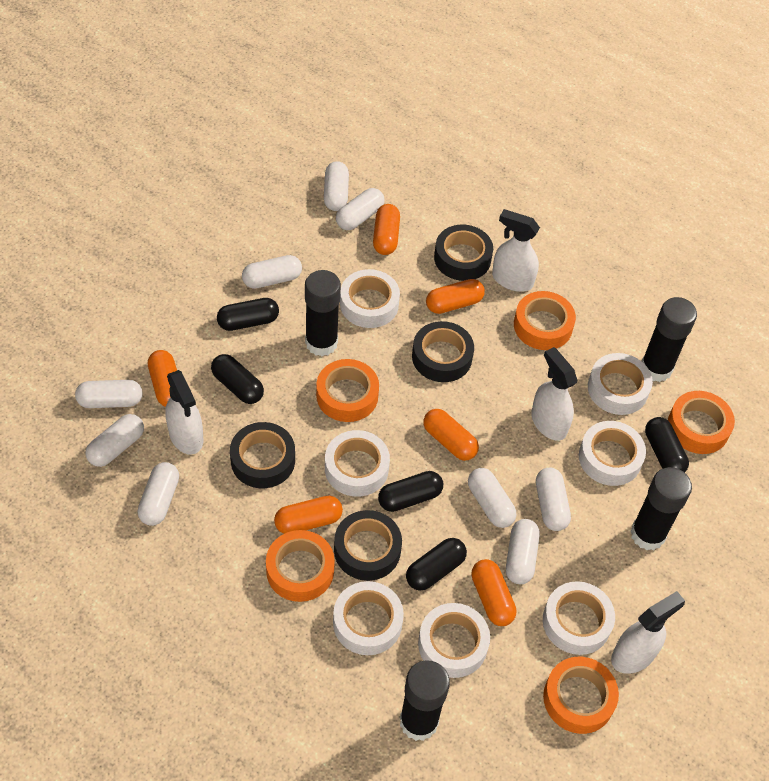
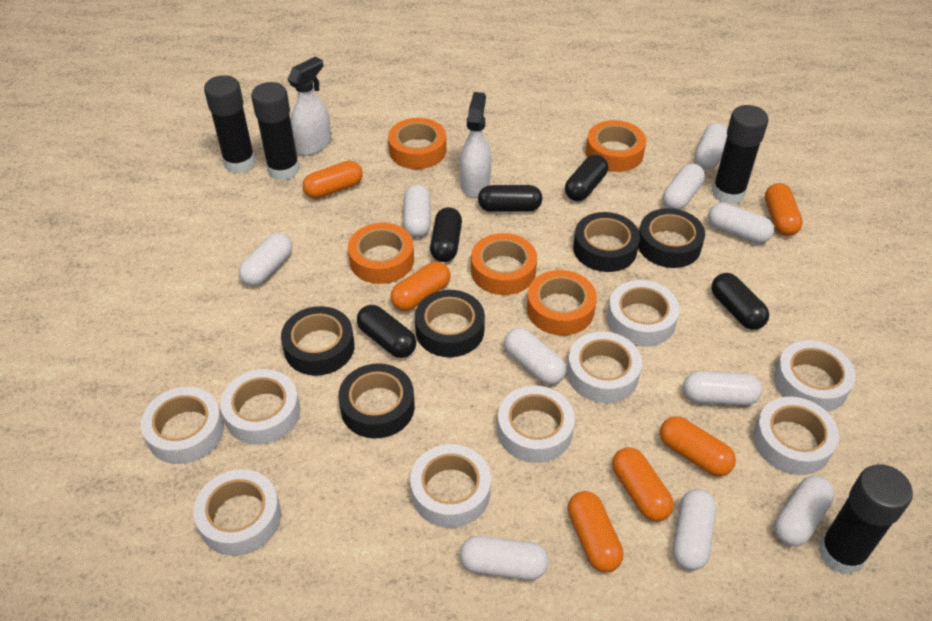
black tape: [230,422,295,488] [334,510,402,581] [412,321,474,382] [434,225,493,281] = 4 -> [281,306,355,376] [338,363,415,438] [415,290,485,357] [573,212,640,272] [638,208,705,268] = 5
white capsule: [75,380,143,408] [85,414,144,467] [138,462,179,526] [242,255,302,289] [324,161,349,211] [336,188,384,230] [468,468,516,528] [506,519,540,584] [536,468,571,531] = 9 -> [239,233,292,286] [403,184,431,238] [460,536,549,580] [504,328,566,385] [663,163,705,210] [673,489,716,570] [683,371,762,405] [695,123,727,169] [708,203,774,244] [774,476,835,546] = 10
white spray bottle: [166,370,203,455] [492,209,540,292] [531,347,577,441] [611,591,685,674] = 4 -> [287,57,331,156] [460,92,491,197] = 2
white tape: [325,430,390,497] [333,581,404,655] [340,269,400,328] [418,603,490,678] [543,581,615,655] [579,421,646,486] [588,353,653,415] = 7 -> [141,387,224,464] [193,469,281,556] [220,369,300,445] [410,444,491,528] [497,386,575,463] [567,331,642,403] [607,280,680,347] [753,397,839,475] [774,340,856,412] = 9

